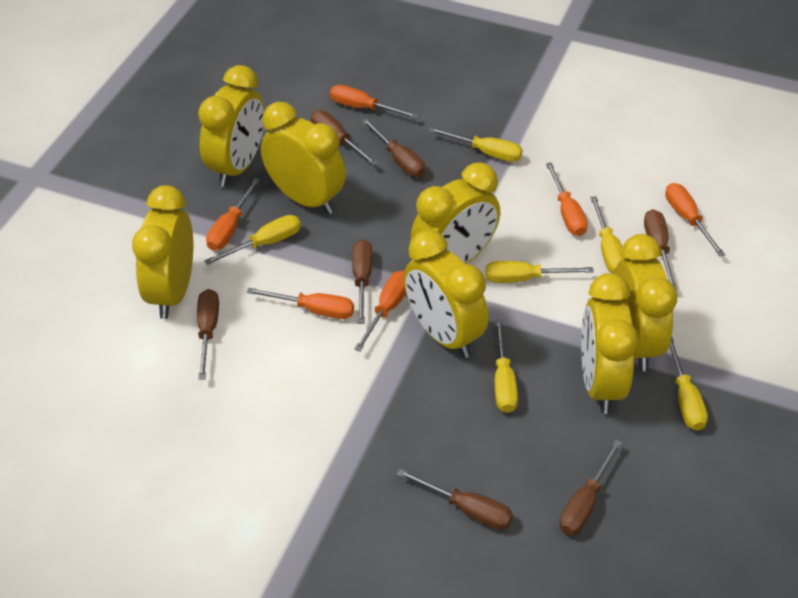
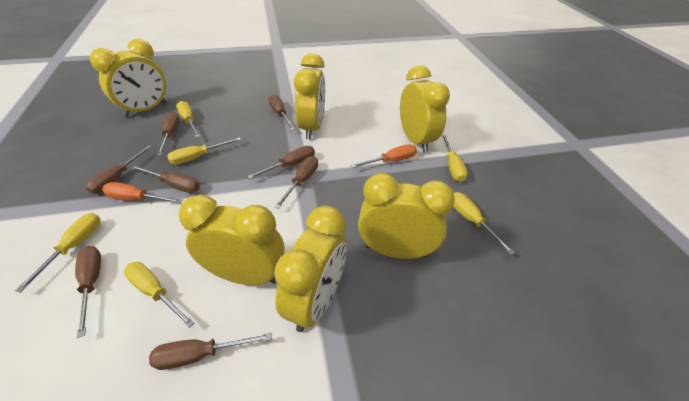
brown screwdriver: [197,289,219,380] [311,110,378,166] [352,239,372,324] [362,118,425,177] [397,469,513,530] [560,439,623,535] [644,209,677,290] = 7 -> [75,246,101,338] [85,145,153,194] [131,165,200,193] [149,333,272,370] [157,112,180,156] [247,146,315,179] [269,94,295,130] [275,156,318,209] = 8
orange screwdriver: [206,178,260,251] [247,288,354,319] [330,85,419,119] [354,271,406,352] [546,162,588,236] [665,183,725,257] = 6 -> [102,182,182,203] [351,144,417,168] = 2
yellow clock: [132,185,193,319] [198,65,264,187] [261,102,346,214] [404,230,489,358] [411,163,500,264] [581,273,639,414] [615,234,678,371] = 7 -> [90,39,167,117] [179,194,285,285] [274,206,347,332] [294,53,325,139] [358,173,455,259] [400,65,450,153] = 6

